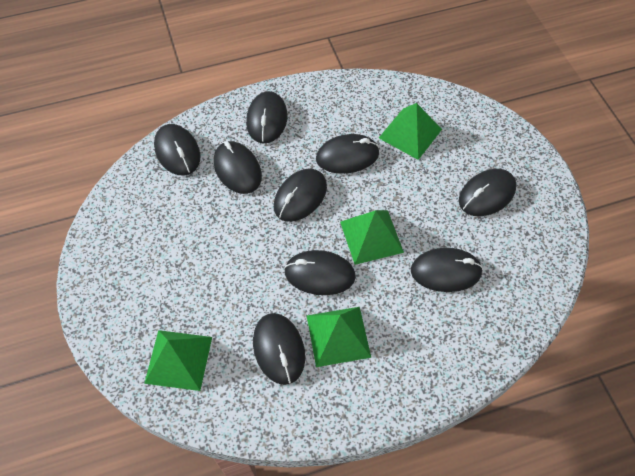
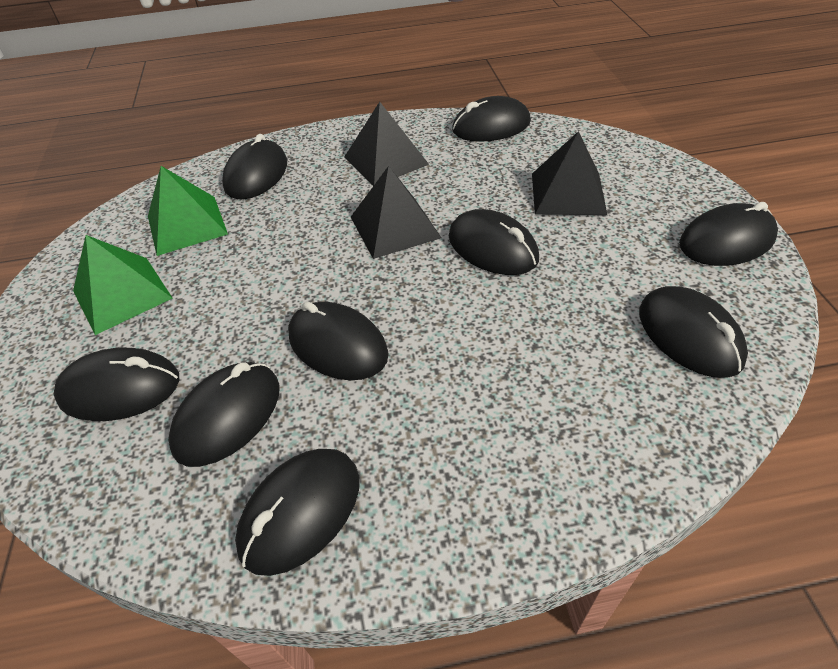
black pyramid: none = 0 -> [344,102,429,186] [351,166,441,259] [532,131,607,215] = 3
green pyramid: [144,330,212,391] [307,307,371,367] [340,210,404,265] [379,103,442,160] = 4 -> [73,235,173,335] [148,166,228,256] = 2

